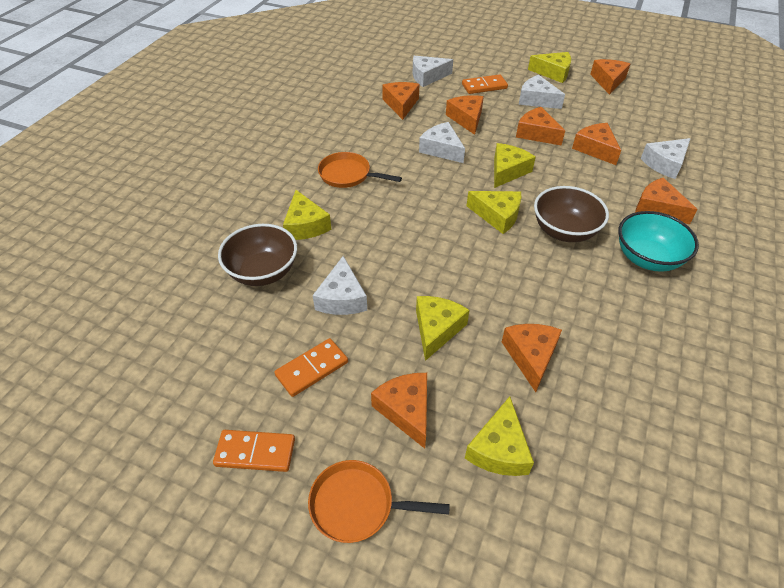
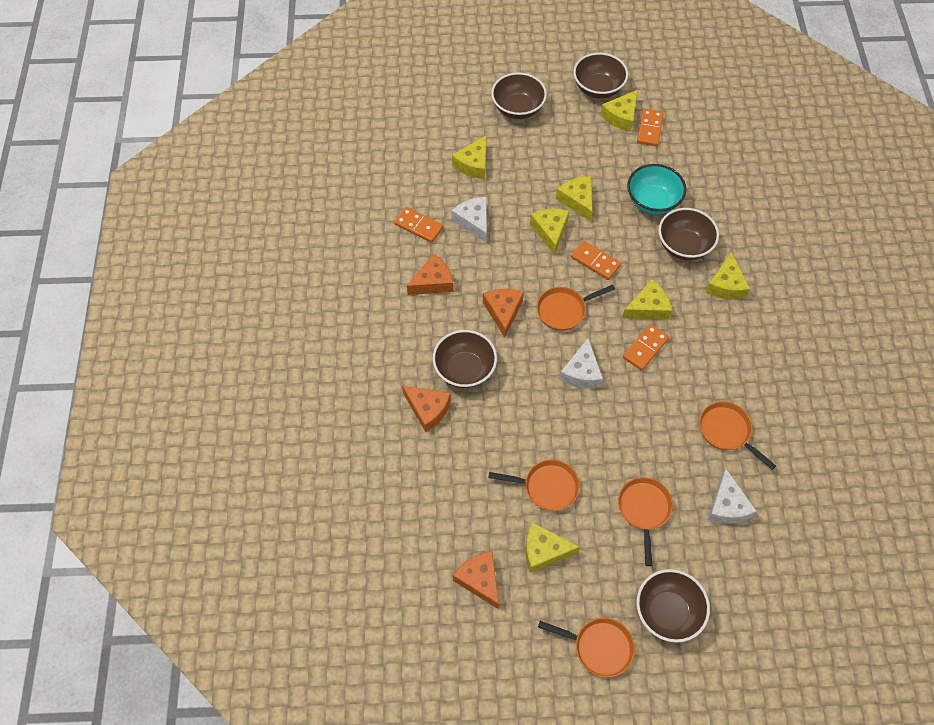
brown bowl: [218,224,297,286] [534,186,609,242] = 2 -> [432,330,497,388] [491,72,547,119] [573,53,628,99] [636,569,710,643] [658,208,719,260] = 5
orange cheese: [371,373,427,449] [382,82,419,120] [446,95,484,135] [502,324,562,392] [516,107,565,146] [572,123,621,165] [590,59,630,95] [635,178,698,224] = 8 -> [402,385,451,432] [407,254,454,295] [453,551,499,609] [483,289,524,338] = 4
orange domino: [213,430,295,472] [274,338,348,397] [462,74,508,94] = 3 -> [394,207,443,243] [571,241,621,280] [623,324,669,371] [637,109,664,146] = 4
orange pan: [308,460,450,543] [318,152,402,188] = 2 -> [489,460,580,511] [537,285,615,331] [538,618,635,677] [618,477,673,566] [699,401,776,470] = 5
white cheese: [313,256,367,315] [413,56,453,87] [419,122,465,163] [519,75,565,109] [641,138,691,179] = 5 -> [452,197,487,243] [559,338,603,388] [707,469,757,524] = 3
yellow cheese: [283,190,331,240] [416,296,469,361] [465,396,534,476] [467,191,522,234] [494,143,536,188] [528,52,571,83] = 6 -> [452,135,487,179] [526,522,580,573] [530,209,569,255] [556,176,593,221] [600,90,638,132] [622,279,672,320] [706,252,750,299] = 7

